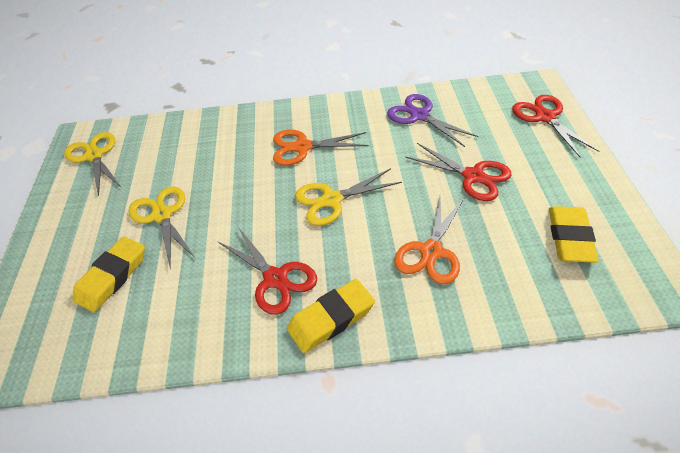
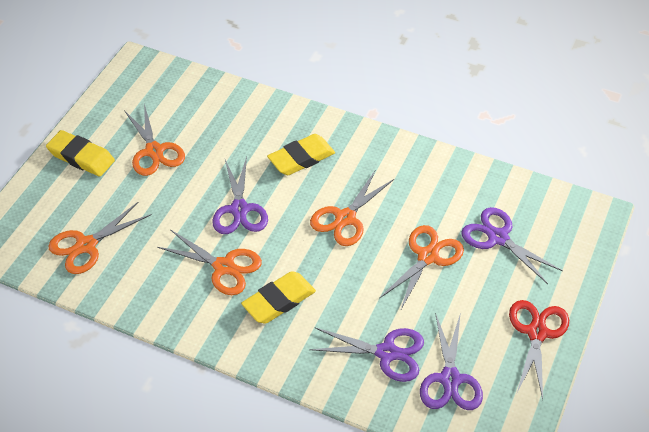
orange scissors: [273,130,369,166] [394,196,465,284] = 2 -> [48,201,152,274] [124,104,185,176] [157,230,262,295] [310,171,394,246] [379,225,464,311] = 5
purple scissors: [387,94,479,147] = 1 -> [212,156,268,234] [309,327,424,382] [420,312,483,410] [461,207,563,284] = 4
red scissors: [217,227,317,315] [406,143,512,201] [512,95,600,158] = 3 -> [509,300,569,399] = 1
yellow scissors: [64,132,122,196] [129,186,196,270] [295,168,402,226] = 3 -> none = 0

